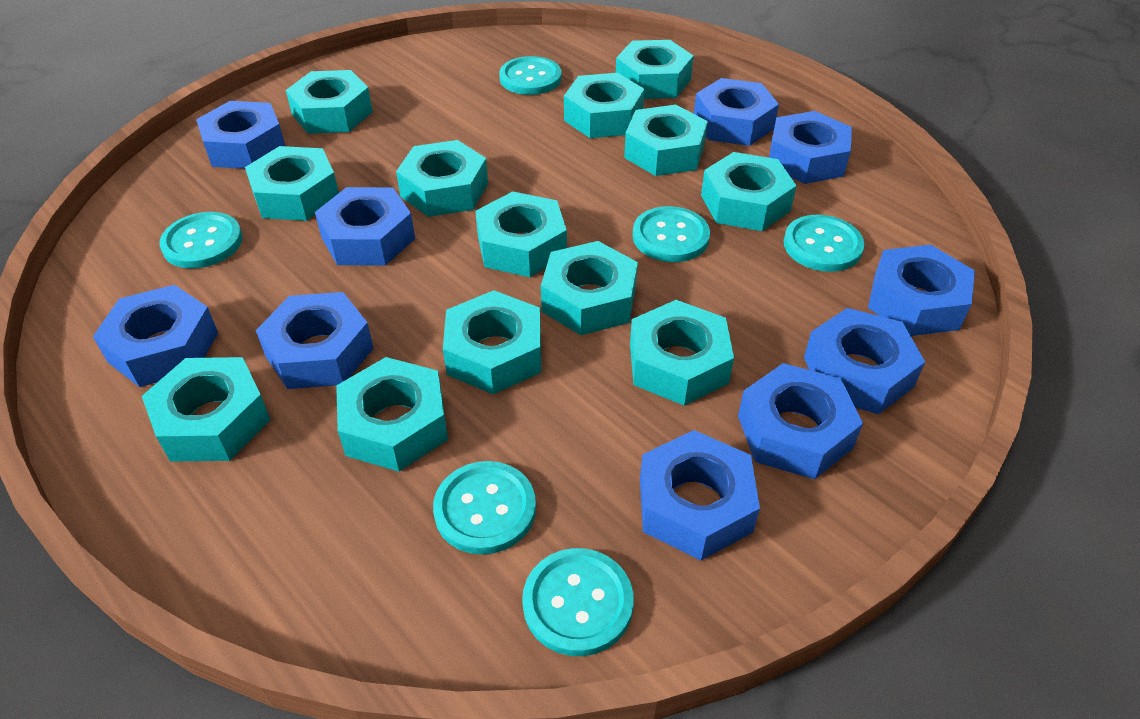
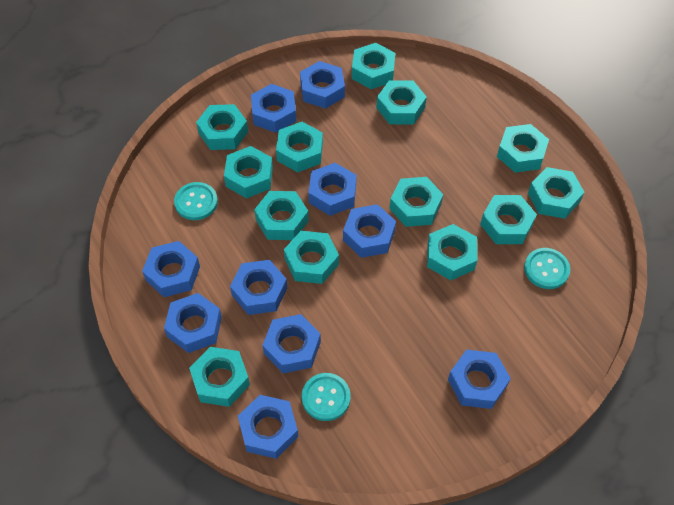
turquoise button: [159,212,242,268] [433,461,536,554] [499,56,562,95] [522,548,634,656] [632,206,710,262] [784,215,865,272] = 6 -> [174,182,218,220] [302,373,351,421] [524,248,570,289] = 3

